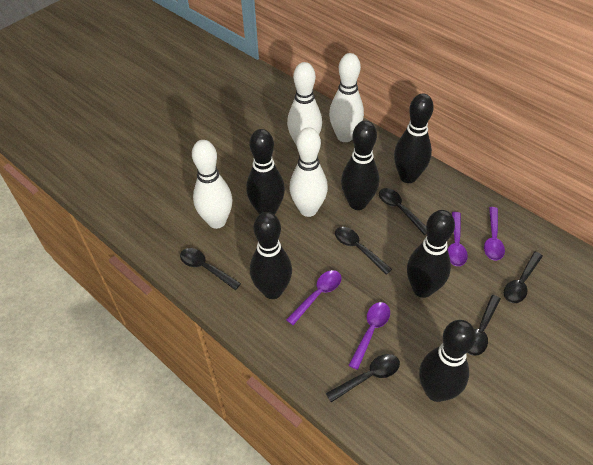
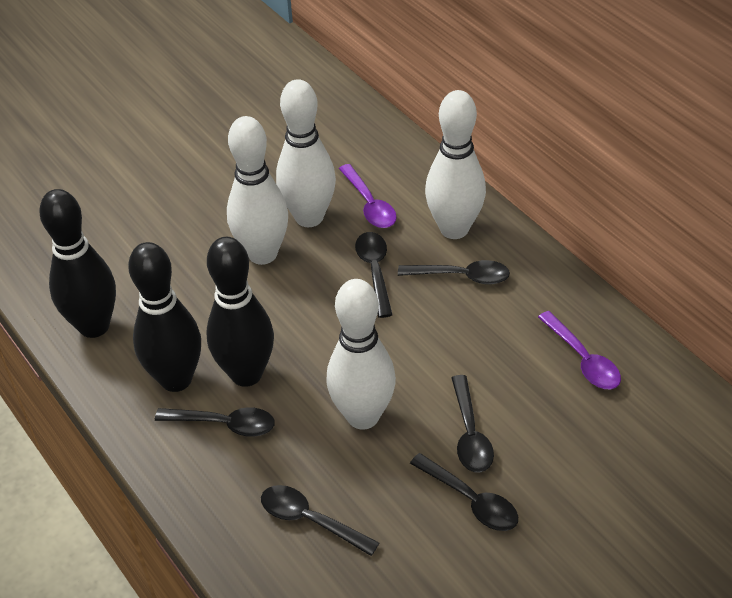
black bowling pin: [246,129,285,215] [250,212,292,299] [341,121,379,210] [394,93,434,183] [407,210,455,298] [419,320,476,402] = 6 -> [39,189,116,338] [128,242,201,392] [206,237,274,387] = 3
purple spoon: [286,270,342,325] [348,302,390,370] [448,212,468,266] [484,207,505,260] = 4 -> [339,164,397,228] [538,311,621,389] = 2

